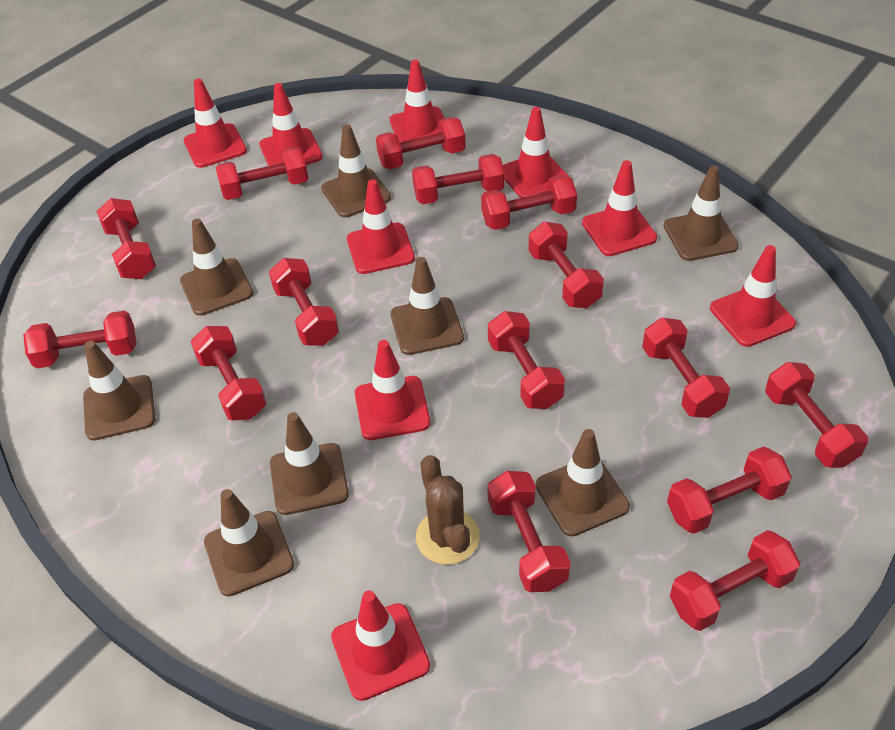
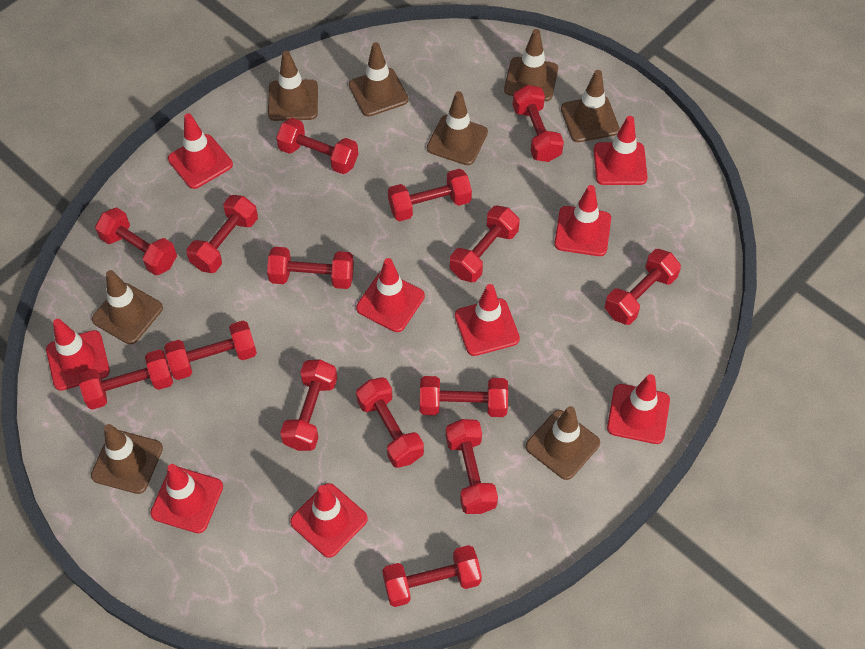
brown cactus: [416,455,480,565] = 1 -> none = 0

